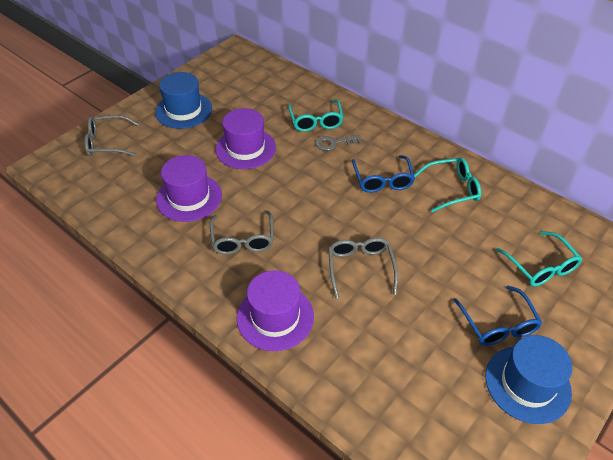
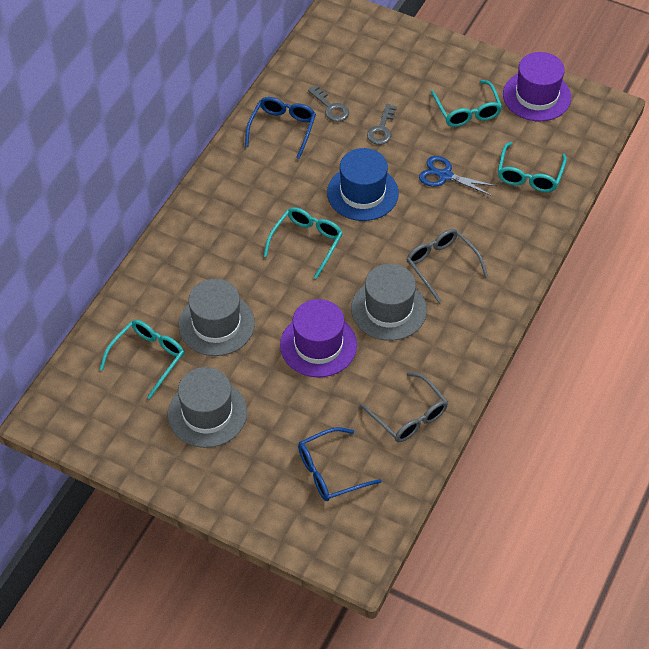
blue hat: [155,72,212,129] [485,335,573,424] = 2 -> [327,148,399,221] = 1
blue scissors: none = 0 -> [419,156,496,196] = 1
grey glasses: [84,115,139,156] [210,211,274,255] [328,238,398,299] = 3 -> [360,372,448,442] [407,229,488,303] = 2
grey hat: none = 0 -> [168,367,247,448] [178,279,255,356] [351,264,427,341] = 3
grey key: [315,135,362,151] = 1 -> [308,85,349,122] [367,104,397,145] = 2
purple hat: [156,155,222,222] [215,108,276,169] [237,270,314,351] = 3 -> [280,299,357,377] [503,52,571,121] = 2
turquoise glasses: [288,100,344,132] [414,157,481,212] [496,231,582,286] = 3 -> [99,320,184,399] [263,207,343,279] [431,80,502,127] [498,142,567,192] = 4

